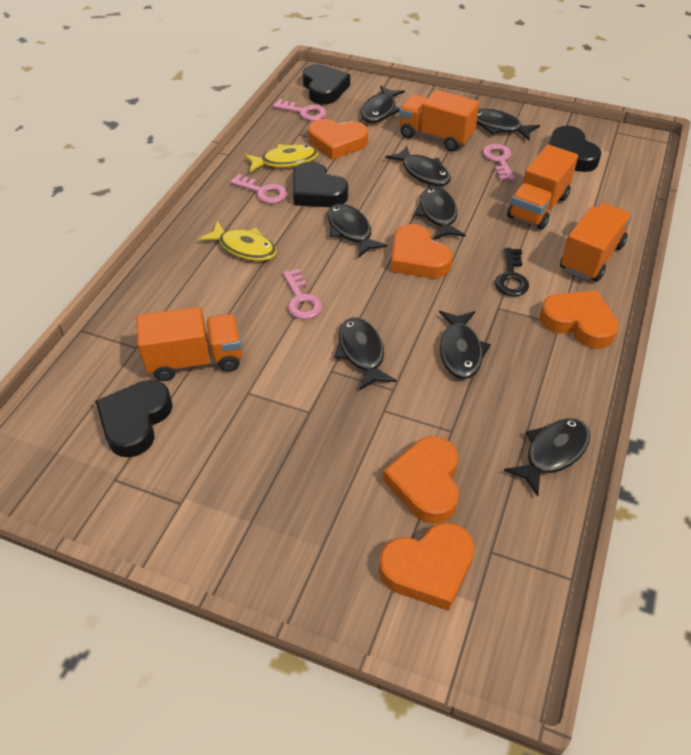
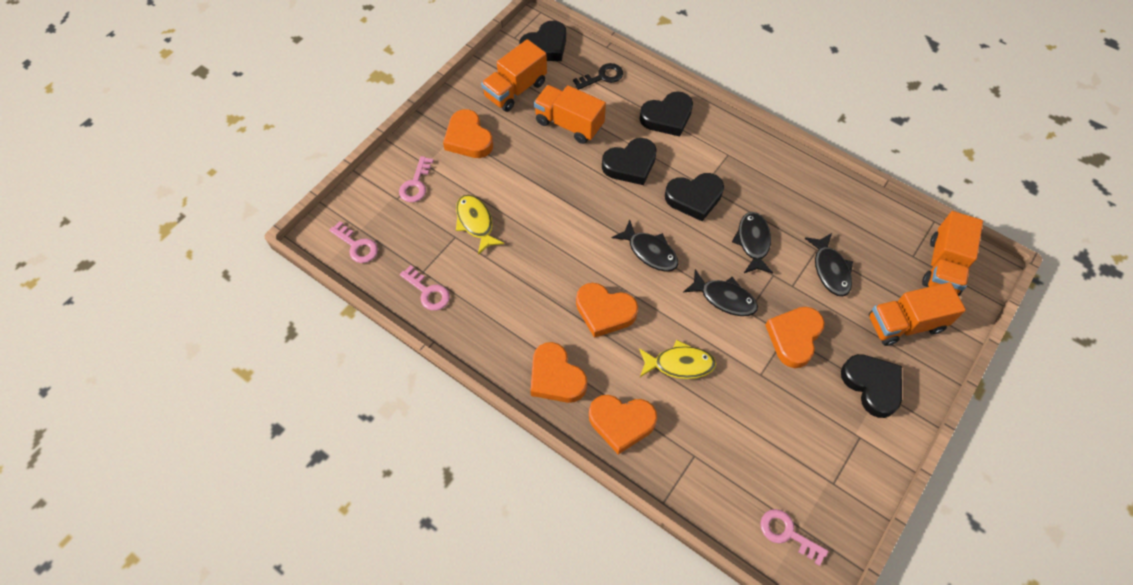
black fish: [327,204,388,257] [335,317,397,390] [361,85,405,123] [385,146,451,186] [415,187,466,240] [439,311,491,379] [477,109,540,140] [504,418,590,496] = 8 -> [612,220,678,272] [683,269,758,316] [732,212,773,274] [805,233,853,296] = 4
black heart: [95,380,173,457] [293,162,348,207] [303,64,350,104] [548,126,601,172] = 4 -> [519,21,566,61] [602,138,657,185] [640,91,693,137] [665,173,724,221] [841,354,902,418] = 5

